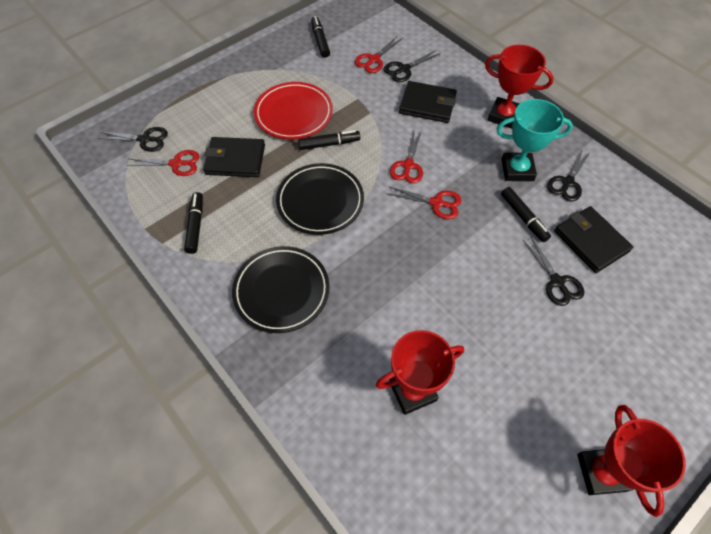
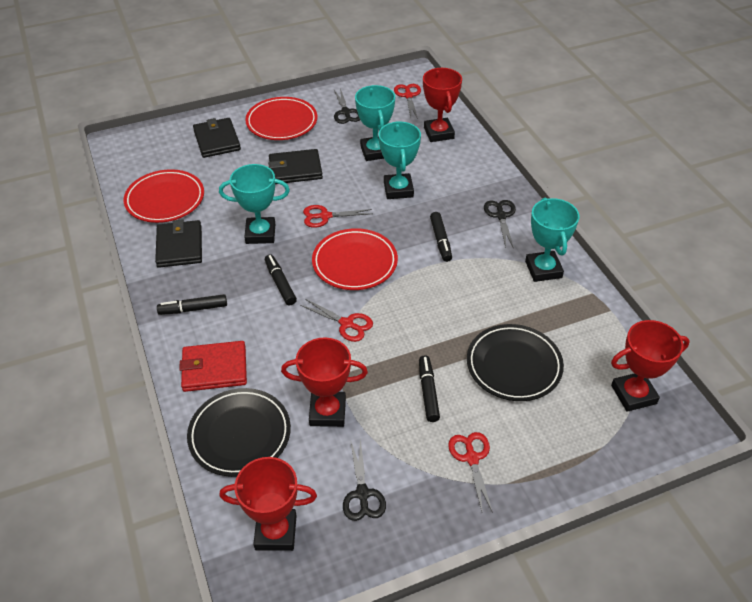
black scissors: [97,127,168,152] [384,50,441,82] [523,237,584,306] [547,149,590,202] = 4 -> [334,88,360,124] [343,439,386,521] [484,200,516,249] = 3
red plate: [254,82,333,139] = 1 -> [124,169,204,223] [245,97,317,140] [312,228,398,290] = 3
red trophy: [376,330,464,415] [485,45,554,129] [577,405,686,517] = 3 -> [220,457,317,551] [281,337,368,427] [423,68,462,142] [611,320,690,412] = 4
red wallet: none = 0 -> [179,341,247,392] = 1
turquoise trophy: [497,99,573,181] = 1 -> [219,164,290,244] [355,85,395,161] [379,121,421,199] [525,197,579,282] = 4

